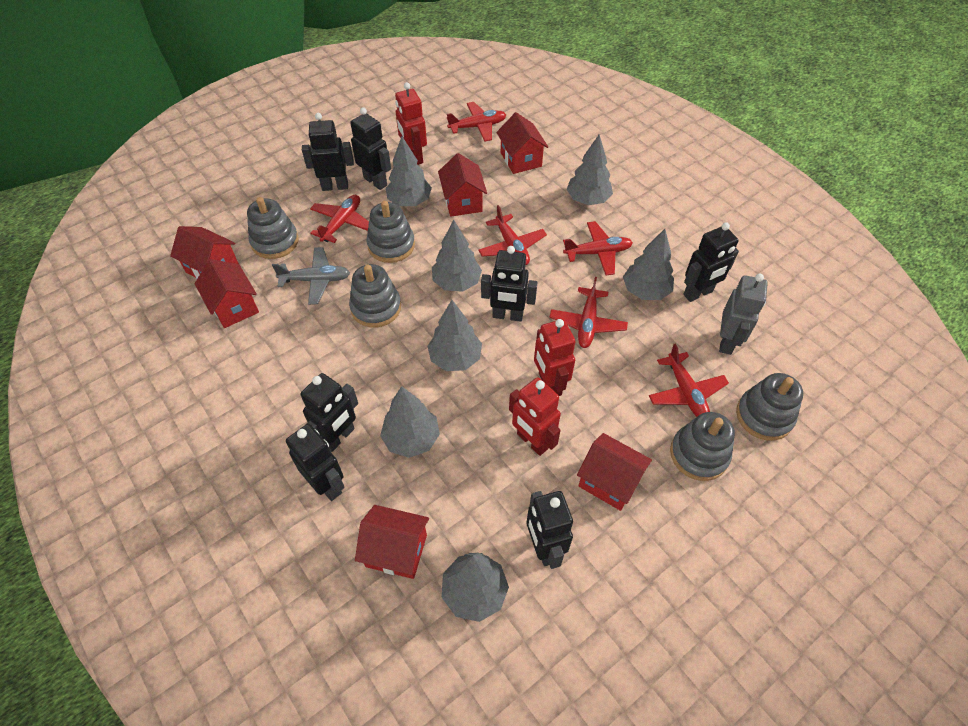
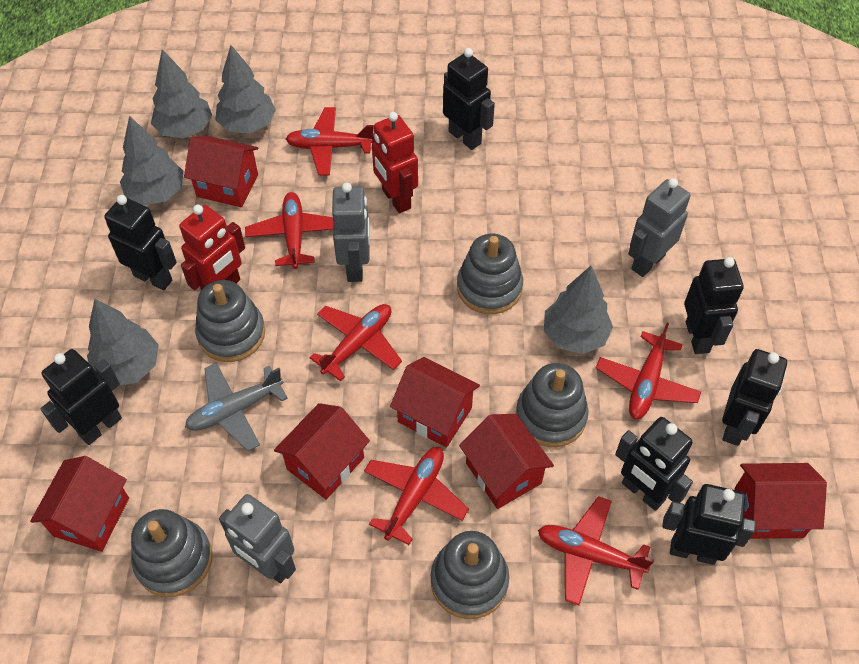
grey robot: [719,273,768,355] = 1 -> [219,494,296,583] [332,183,370,282] [628,178,691,277] = 3
grey tree: [380,386,440,458] [386,137,432,206] [428,300,482,371] [432,220,482,292] [442,552,509,622] [567,134,613,205] [623,229,674,300] = 7 -> [87,299,159,386] [120,116,184,205] [151,49,212,138] [216,45,276,134] [544,266,613,354] = 5
red robot: [395,82,427,165] [509,377,561,456] [534,319,576,396] = 3 -> [179,205,245,290] [372,112,418,213] = 2

